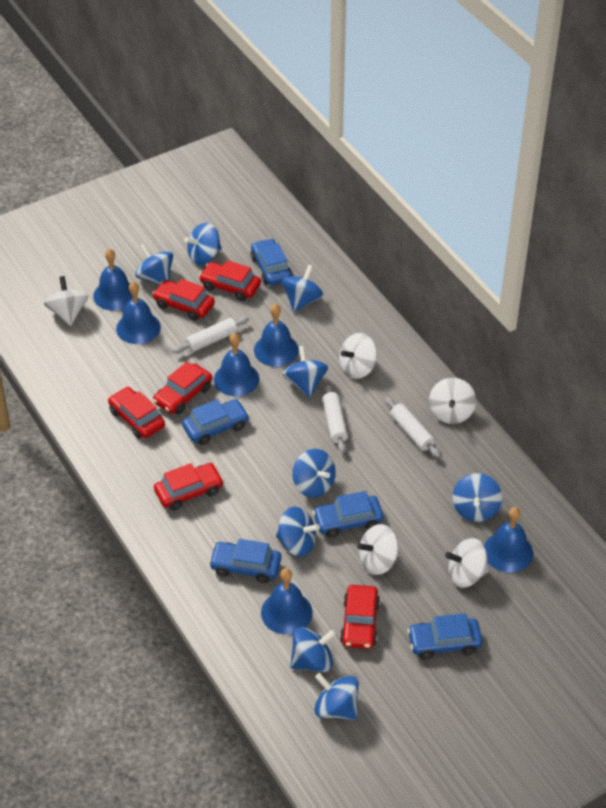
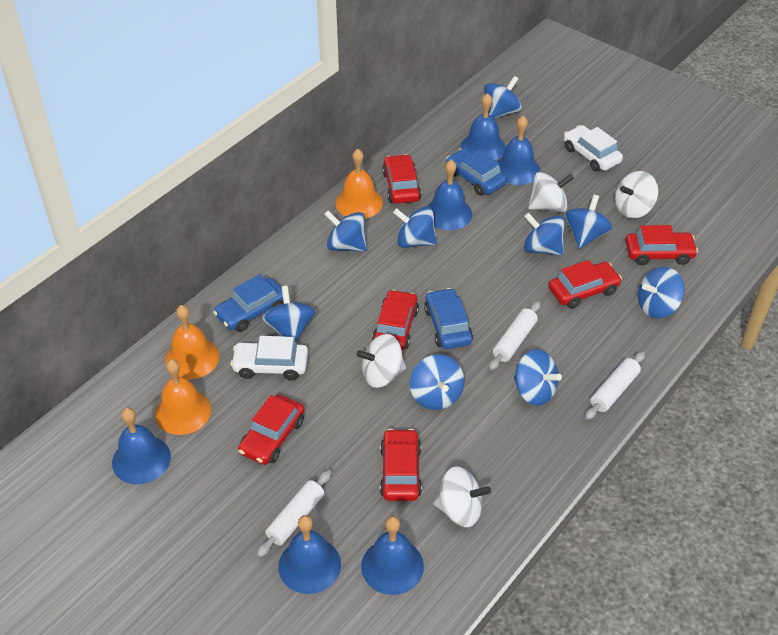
blue car: [182,399,249,445] [209,539,281,583] [251,238,292,285] [313,491,384,538] [407,613,482,659] = 5 -> [213,274,284,332] [424,288,473,349] [446,148,507,196] = 3
orange bell: none = 0 -> [155,359,211,435] [165,305,219,379] [335,149,383,219] = 3
white car: none = 0 -> [230,336,308,380] [564,125,623,172] = 2
white spinning top: [44,276,88,326] [339,333,377,379] [357,524,399,575] [429,378,476,424] [445,538,489,587] = 5 -> [356,334,406,388] [433,466,491,527] [528,172,574,212] [615,171,658,218] = 4

